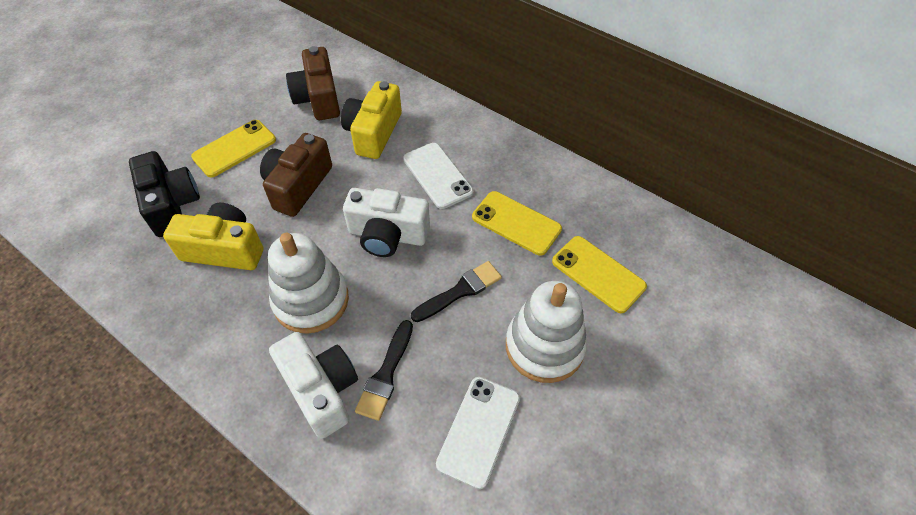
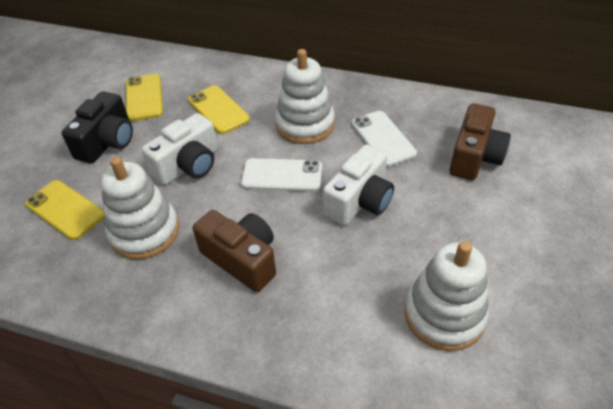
black brush: [355,320,413,421] [411,261,502,322] = 2 -> none = 0
white stacking toy: [268,233,349,334] [506,281,587,383] = 2 -> [101,157,179,260] [275,49,335,144] [404,241,489,351] = 3
yellow camera: [163,203,263,270] [341,81,402,159] = 2 -> none = 0

